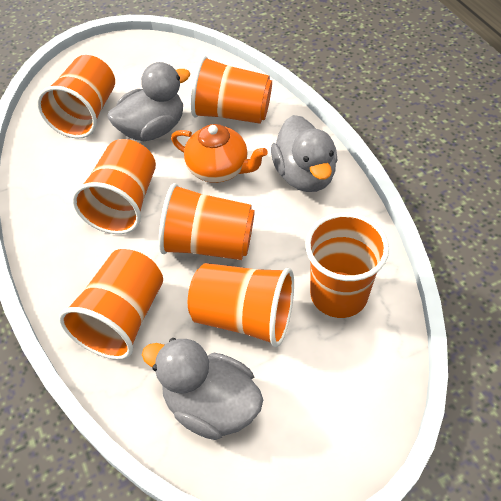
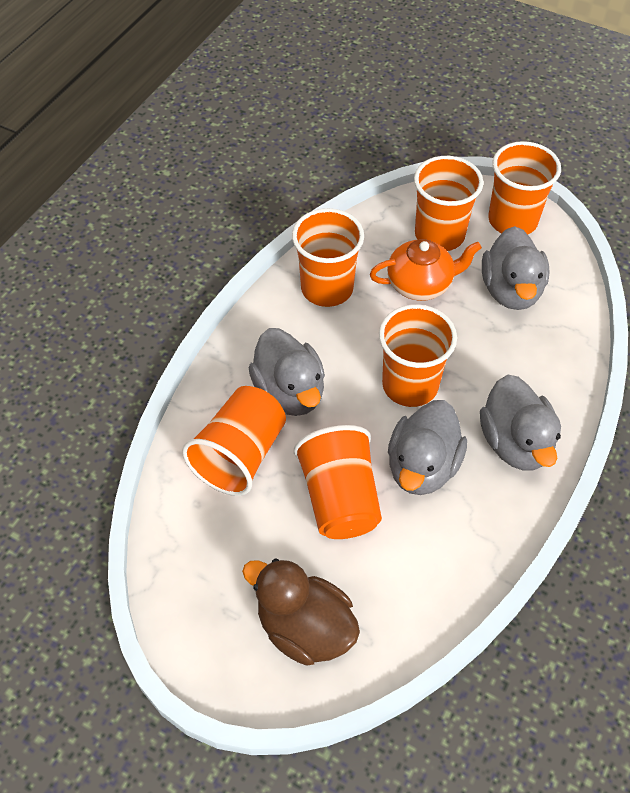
brown duck: none = 0 -> [242,558,360,666] = 1
grey duck: [108,62,190,141] [142,338,263,440] [271,115,338,192] = 3 -> [248,328,325,416] [388,400,467,495] [480,375,561,470] [482,226,550,310] = 4
orange cup: [37,55,115,139] [59,249,163,360] [72,139,156,234] [159,183,255,260] [188,263,294,347] [191,56,272,124] [305,213,389,318] = 7 -> [182,386,286,496] [292,208,364,307] [294,425,382,539] [379,304,457,407] [414,156,483,251] [488,141,561,234] = 6

